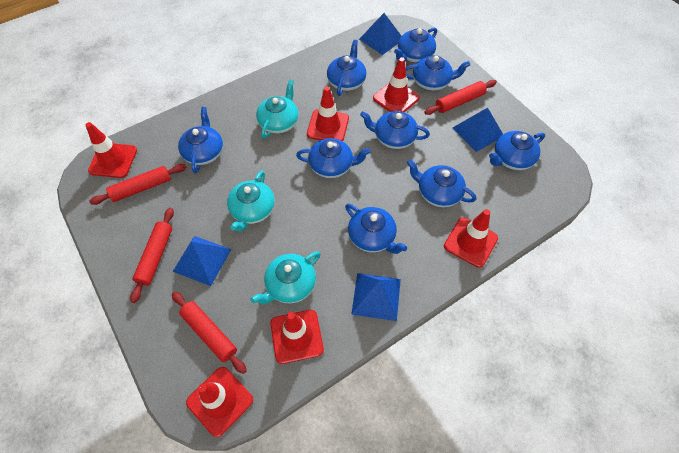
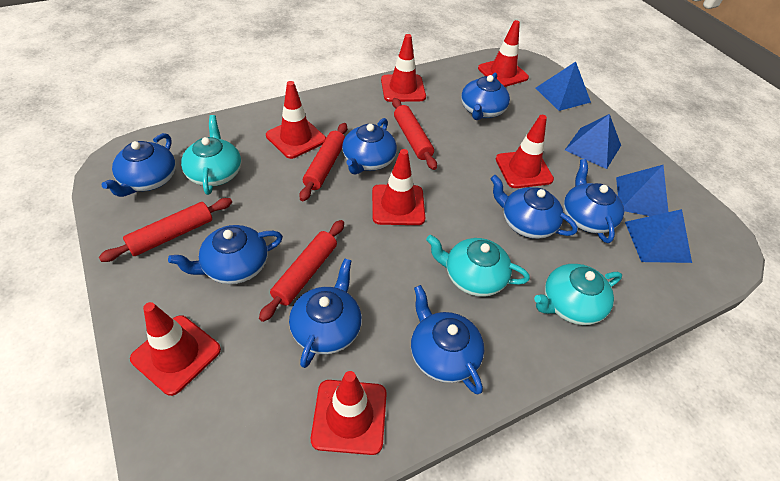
blue teapot: [178,107,223,173] [296,138,370,178] [327,40,367,96] [345,204,407,254] [360,111,430,149] [394,27,437,63] [406,55,470,91] [407,160,476,208] [489,131,545,170] = 9 -> [101,133,176,197] [168,225,283,284] [289,259,362,368] [342,118,397,174] [411,285,484,394] [461,73,510,120] [490,175,578,239] [564,159,624,243] = 8
red traffic cone: [85,122,137,178] [186,367,253,437] [270,310,324,364] [307,87,349,141] [373,57,420,112] [444,209,498,268] = 6 -> [130,302,221,396] [266,81,326,159] [311,371,387,455] [372,149,425,225] [381,34,426,102] [478,20,529,87] [496,115,554,188] = 7

